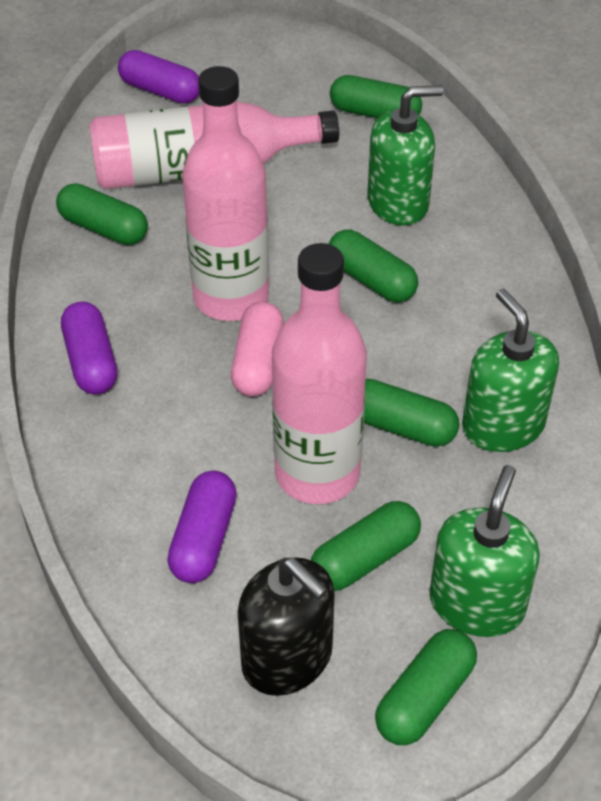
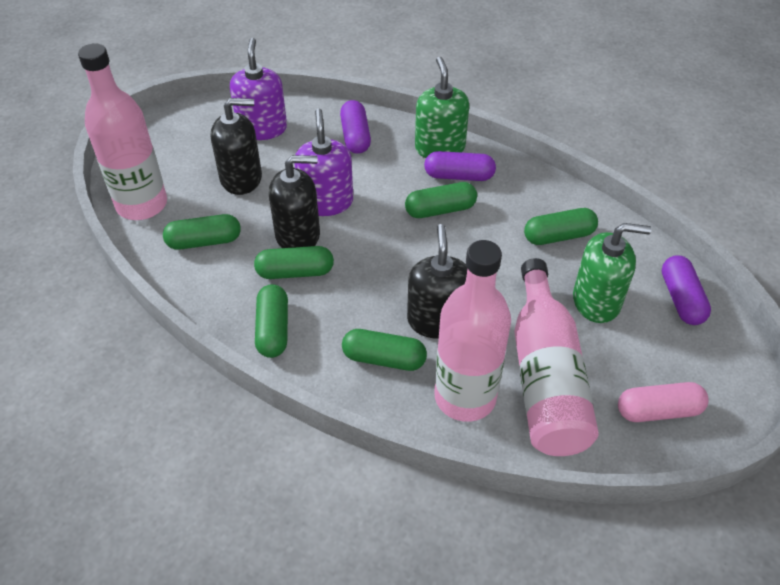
black soap dispenser: [238,557,335,696] = 1 -> [211,98,262,195] [269,155,320,248] [407,224,467,339] = 3
green soap dispenser: [367,85,443,226] [430,465,540,637] [462,289,559,452] = 3 -> [415,57,469,158] [573,223,651,323] = 2
purple soap dispenser: none = 0 -> [230,38,287,140] [294,108,353,216] = 2

